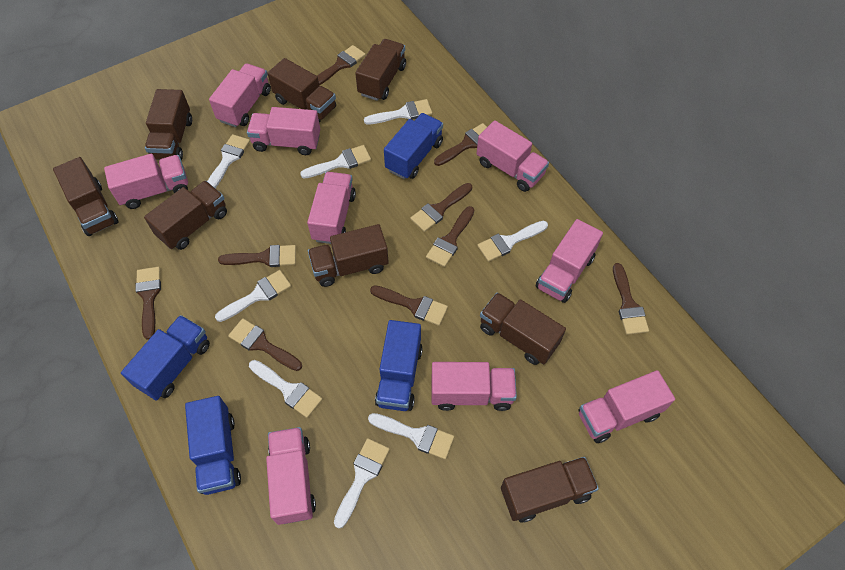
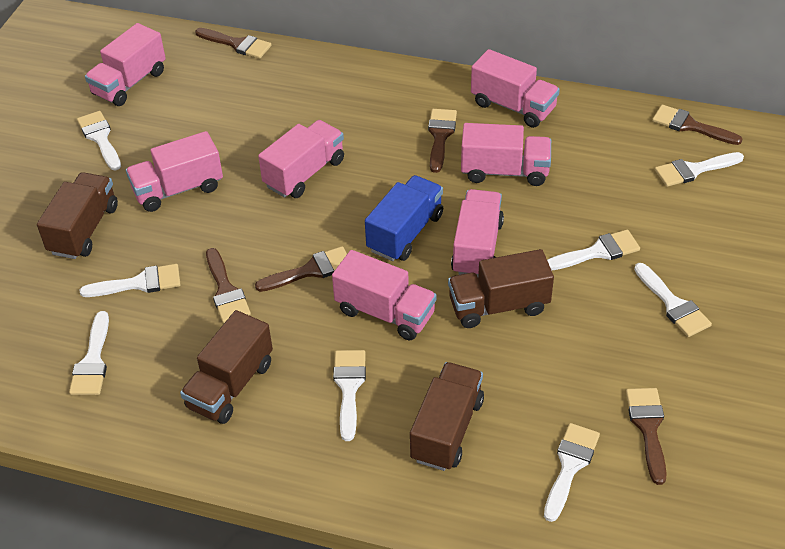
blue truck: [121,315,210,400] [185,396,241,495] [375,320,423,411] [384,113,443,179] = 4 -> [365,175,443,261] = 1
brown brush: [136,267,161,340] [218,245,296,267] [228,318,302,371] [317,45,366,86] [370,285,448,326] [410,183,472,232] [426,206,474,267] [434,123,487,166] [613,263,649,335] = 9 -> [195,28,271,59] [206,248,251,323] [255,246,347,292] [428,109,457,173] [626,388,667,485] [652,105,742,145] = 6
brown truck: [53,157,119,236] [144,181,227,250] [145,89,192,160] [268,58,336,122] [308,224,389,287] [355,39,406,101] [480,292,566,365] [501,457,599,522] = 8 -> [37,172,118,259] [180,310,273,424] [410,362,484,471] [448,249,554,328] = 4
pink truck: [104,153,188,209] [209,63,271,127] [247,107,320,155] [266,427,316,525] [307,172,356,244] [432,362,517,411] [477,120,549,192] [536,219,603,303] [579,370,675,443] = 9 -> [85,23,166,106] [126,131,223,212] [258,120,344,198] [332,250,437,340] [451,189,504,277] [461,123,551,186] [471,49,560,128] = 7

